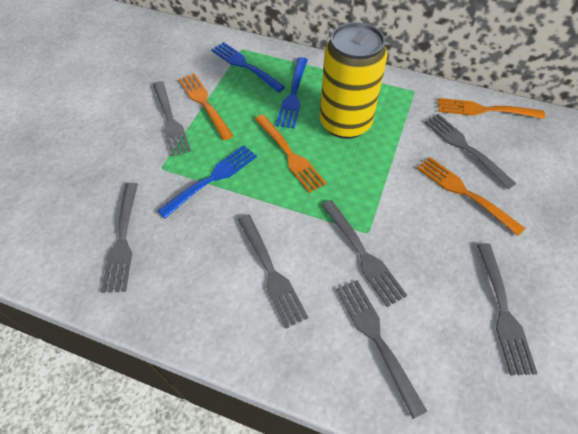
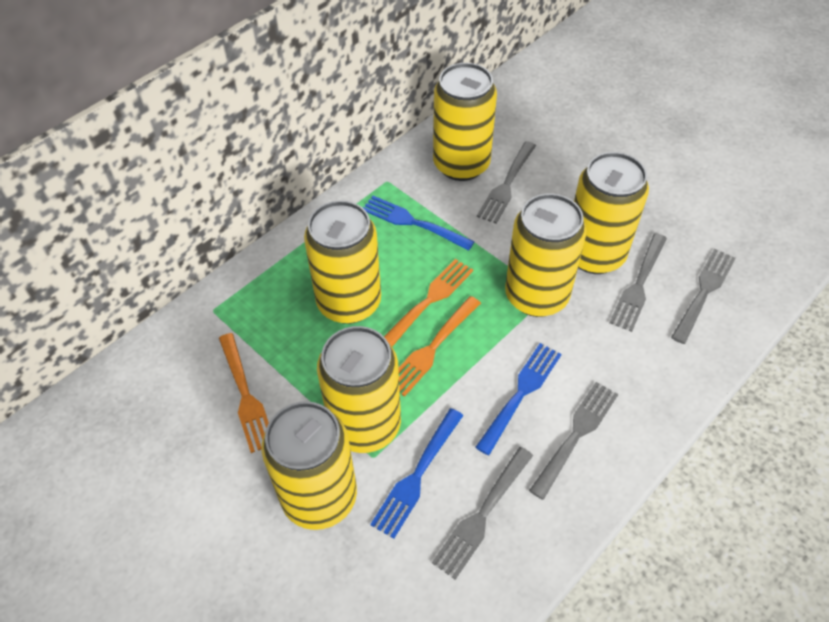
grey fork: [101,183,138,293] [153,81,191,157] [237,214,308,329] [321,200,407,307] [336,280,427,419] [424,114,517,189] [477,243,538,376] = 7 -> [432,447,533,580] [477,141,536,224] [529,382,618,500] [609,233,667,332] [671,249,736,344] = 5
orange fork: [179,73,234,140] [255,114,327,193] [417,157,526,236] [438,98,545,119] = 4 -> [219,333,269,453] [384,259,473,347] [399,296,481,397] = 3
yellow can: [320,22,388,139] = 1 -> [261,401,357,530] [304,200,381,324] [317,326,401,453] [433,63,497,181] [505,193,587,317] [574,152,649,274] = 6

